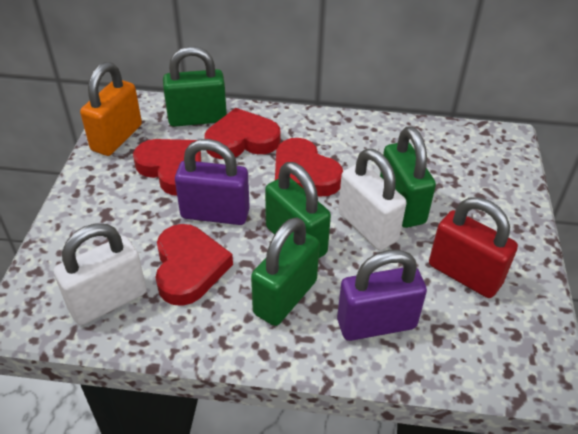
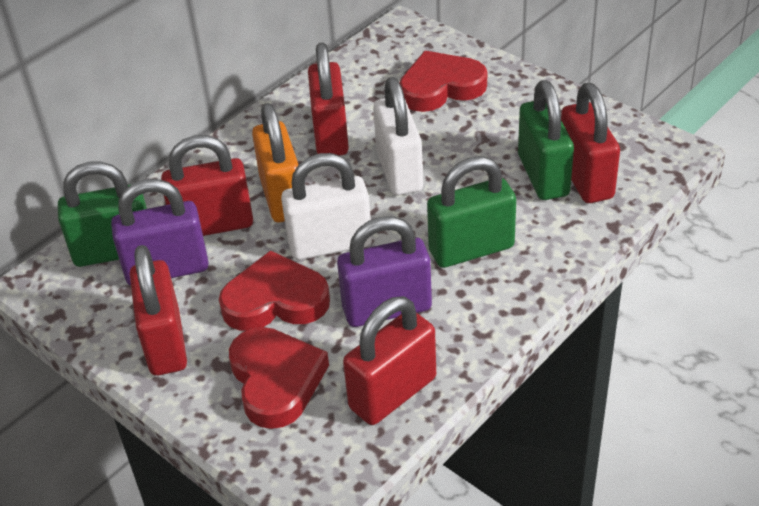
green padlock: [163,46,227,127] [251,217,320,326] [265,162,331,258] [380,126,436,228] = 4 -> [58,161,147,267] [427,156,516,268] [518,80,574,200] = 3
red heart: [133,139,201,196] [155,224,233,306] [204,108,280,159] [275,138,343,197] = 4 -> [219,250,330,331] [229,327,329,429] [400,51,487,112] = 3
red padlock: [429,197,518,298] = 1 -> [130,245,187,376] [161,135,253,236] [308,43,349,156] [343,296,436,425] [561,83,620,203] = 5

